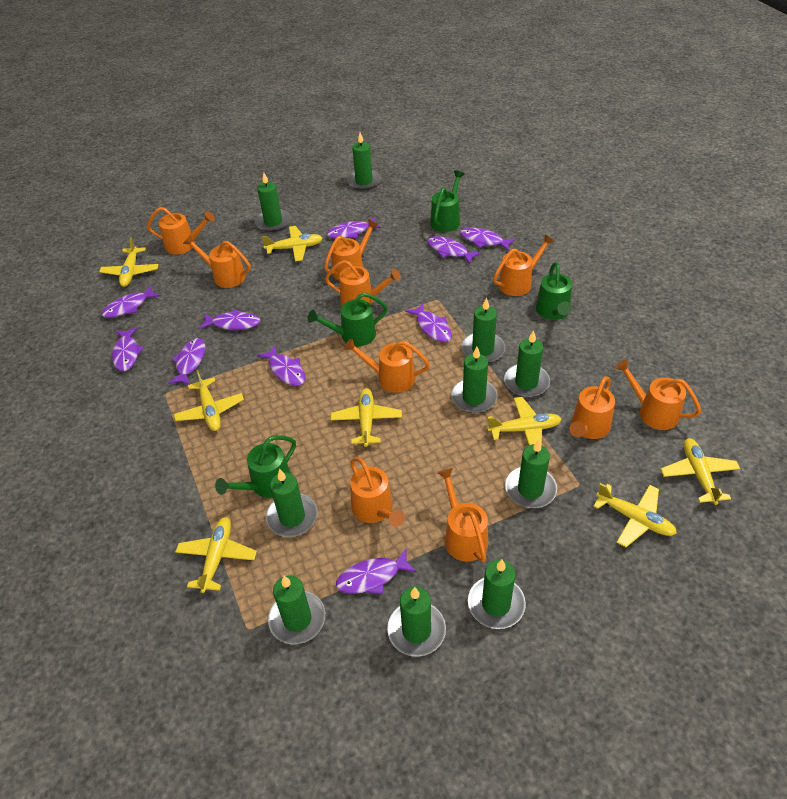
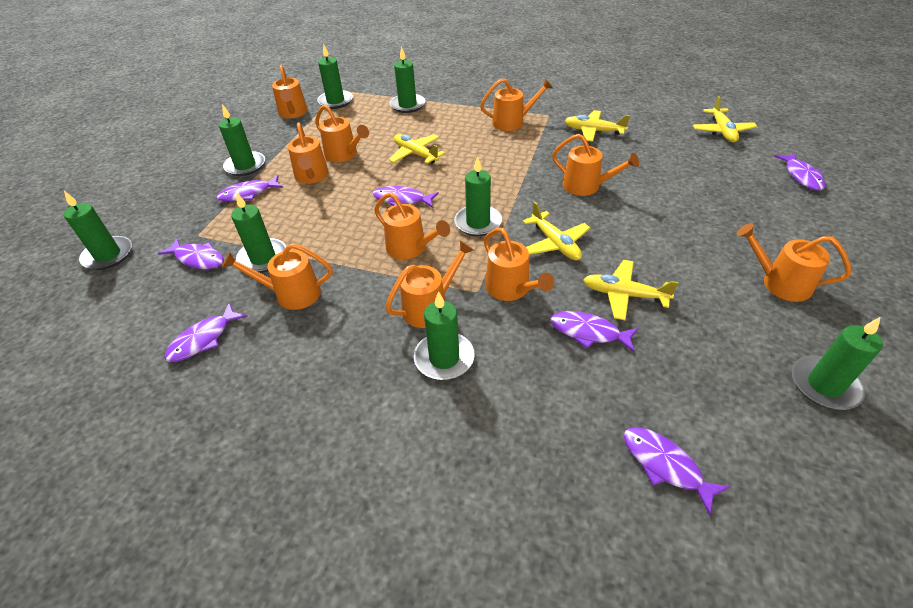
green candle: [255,173,291,232] [266,469,317,537] [268,575,325,644] [347,133,381,190] [387,587,446,657] [451,347,498,413] [461,297,505,363] [468,560,526,629] [504,330,550,397] [505,440,557,508] = 10 -> [64,191,132,270] [219,104,265,176] [231,193,286,273] [317,44,353,109] [389,46,425,113] [414,291,475,380] [454,157,502,236] [792,317,883,410] = 8
green watering can: [215,435,296,498] [308,293,388,346] [430,170,465,232] [536,262,572,320] = 4 -> none = 0
purple fish: [101,285,160,318] [112,327,144,371] [168,338,206,385] [199,309,260,330] [257,345,306,386] [327,217,381,239] [336,549,417,594] [405,303,452,342] [428,236,481,264] [460,228,516,251] = 10 -> [158,238,224,269] [164,303,248,362] [216,175,283,201] [373,186,439,208] [550,311,639,352] [624,427,730,515] [774,153,825,191] = 7
yellow plane: [99,237,159,287] [174,370,244,431] [175,517,257,593] [262,226,323,262] [331,388,402,447] [487,397,562,445] [593,483,677,547] [661,438,740,505] = 8 -> [388,134,445,164] [522,202,590,261] [565,110,630,142] [583,260,679,320] [693,96,757,143] = 5

